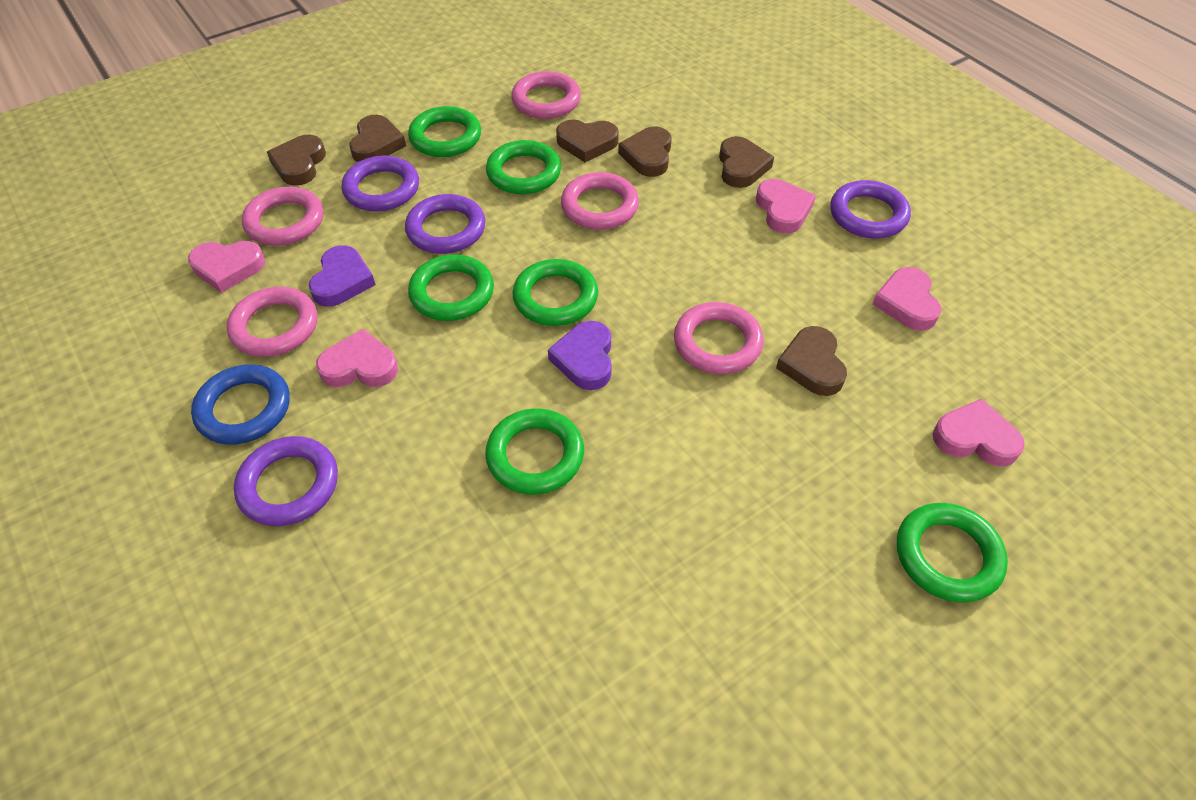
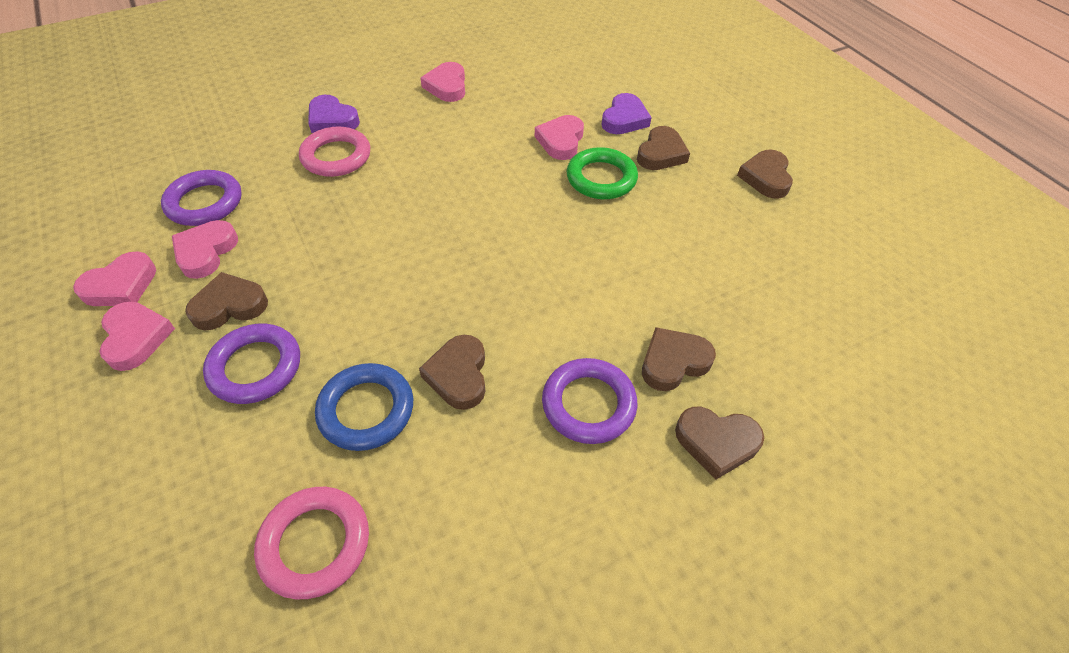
green ring: [408,106,481,157] [408,254,494,321] [485,408,584,495] [486,140,561,194] [512,259,598,326] [897,503,1008,603] = 6 -> [567,147,638,199] = 1
pink ring: [227,287,317,357] [242,187,323,246] [511,71,581,119] [561,172,639,230] [674,302,764,374] = 5 -> [254,487,369,599] [299,127,370,177] = 2
purple ring: [234,436,338,526] [341,156,419,212] [405,194,486,254] [830,180,911,239] = 4 -> [161,170,242,226] [203,324,300,404] [542,358,638,444] = 3

